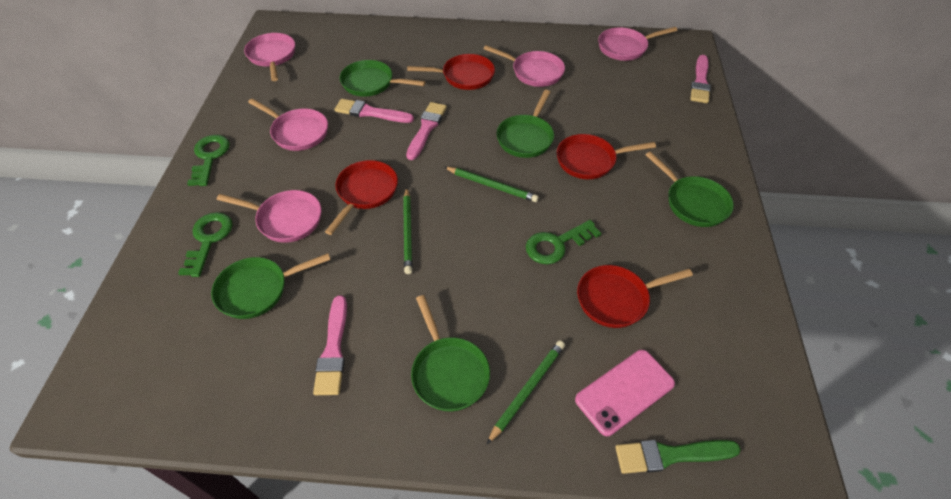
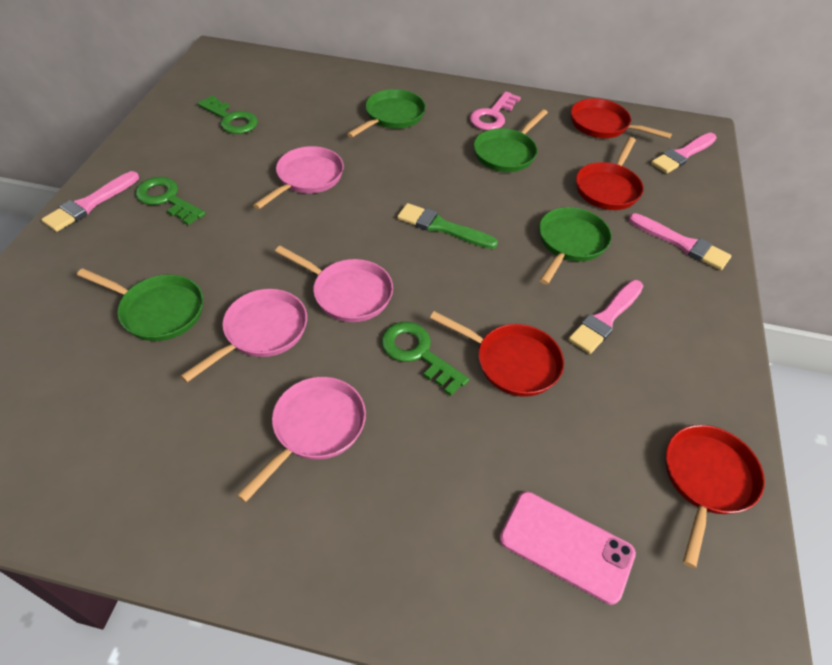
green pan: [211,253,331,319] [340,60,426,97] [411,295,490,412] [496,90,554,158] [646,151,734,227] = 5 -> [77,268,203,341] [347,89,426,138] [474,109,548,172] [539,207,612,285] = 4
green pencil: [403,188,412,274] [444,167,539,202] [487,340,565,444] = 3 -> none = 0
pink key: none = 0 -> [470,91,521,130] = 1
pink pan: [217,190,321,243] [244,33,295,81] [248,98,328,151] [484,45,565,87] [598,27,677,61] = 5 -> [180,289,307,382] [237,377,366,502] [253,146,344,209] [275,246,393,322] = 4

